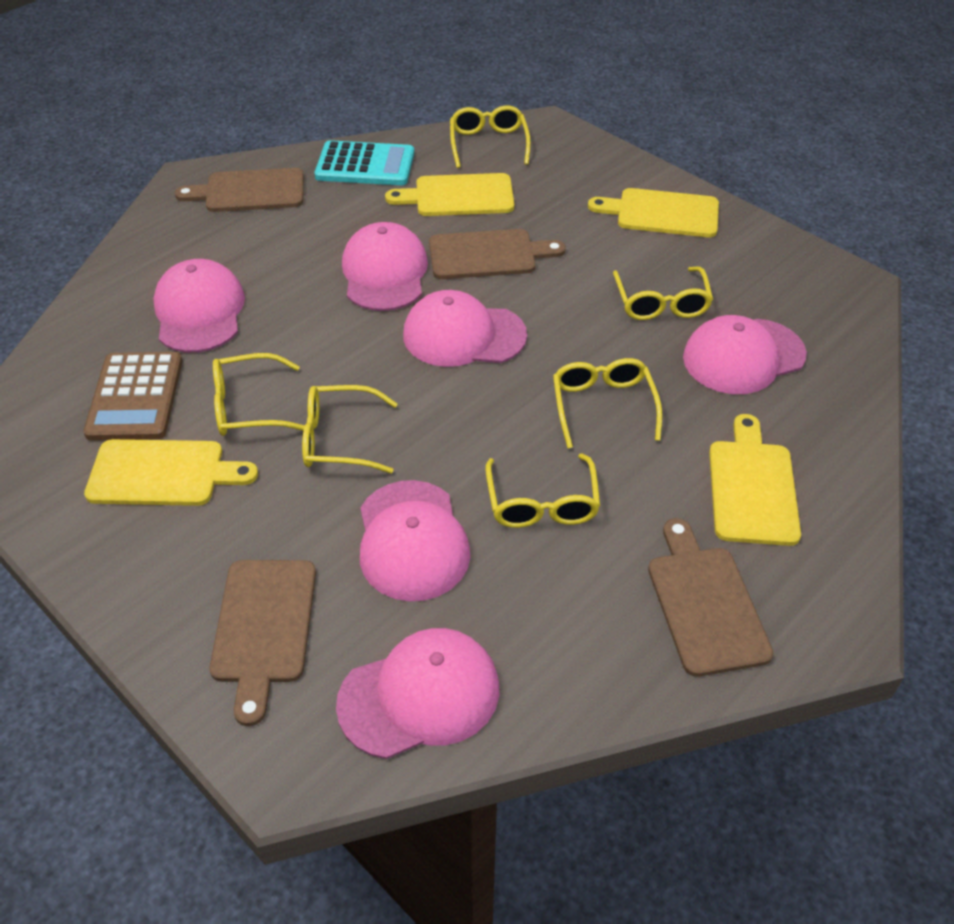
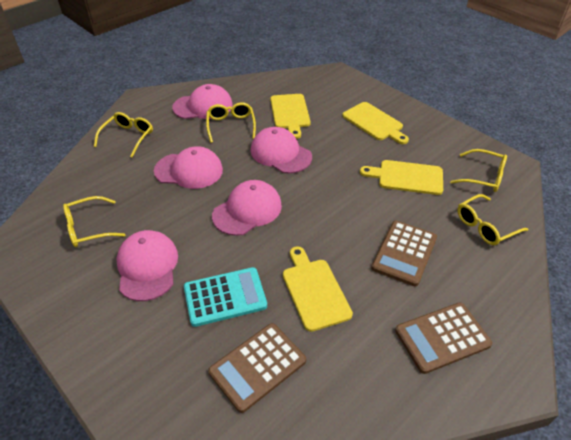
brown calculator: [83,352,183,441] = 1 -> [208,323,306,413] [371,221,437,286] [395,302,492,374] = 3
brown cutting board: [175,168,304,212] [209,560,316,726] [429,229,566,279] [648,518,773,677] = 4 -> none = 0
pink cap: [153,259,245,353] [336,628,499,759] [342,222,428,311] [360,480,470,601] [403,290,527,367] [683,315,807,394] = 6 -> [116,230,178,301] [154,146,223,189] [172,84,233,119] [212,180,282,236] [251,127,312,174] = 5
yellow glasses: [213,353,305,436] [302,385,397,473] [450,105,531,168] [485,453,600,528] [553,358,662,449] [613,266,713,320] = 6 -> [63,196,126,247] [94,112,153,157] [206,102,256,143] [450,149,507,192] [457,194,528,245] = 5

